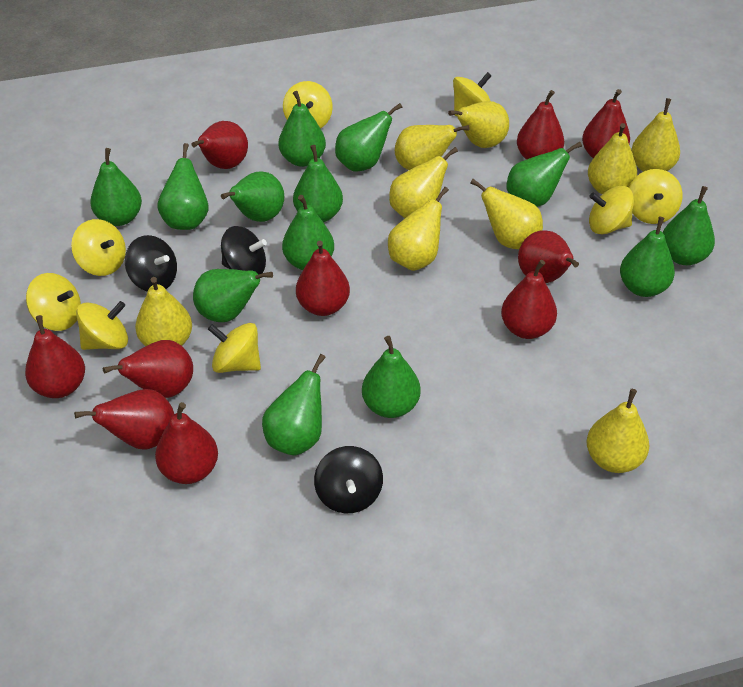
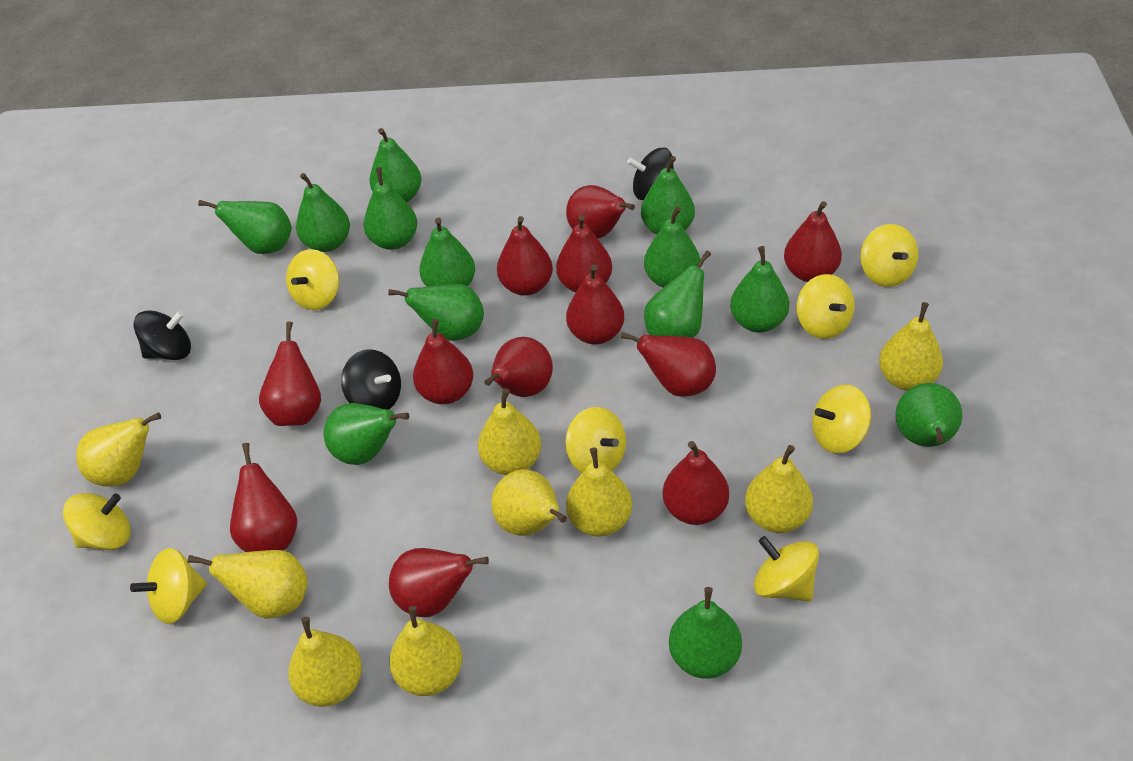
red pear: [25,315,85,398] [74,389,174,450] [103,340,193,398] [155,402,218,484] [191,121,248,169] [296,241,350,316] [501,260,557,339] [517,90,564,160] [518,230,579,283] [582,89,630,158] = 10 -> [230,443,297,552] [259,321,321,426] [389,548,489,617] [413,319,473,404] [484,337,553,397] [497,216,553,296] [556,215,612,292] [566,185,635,239] [566,265,624,345] [621,332,716,397] [663,441,729,525] [784,201,842,282] = 12

